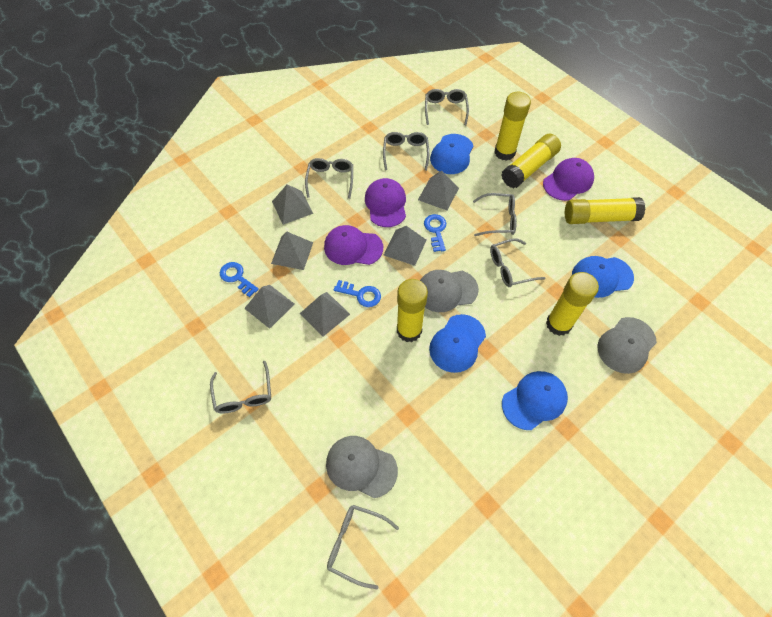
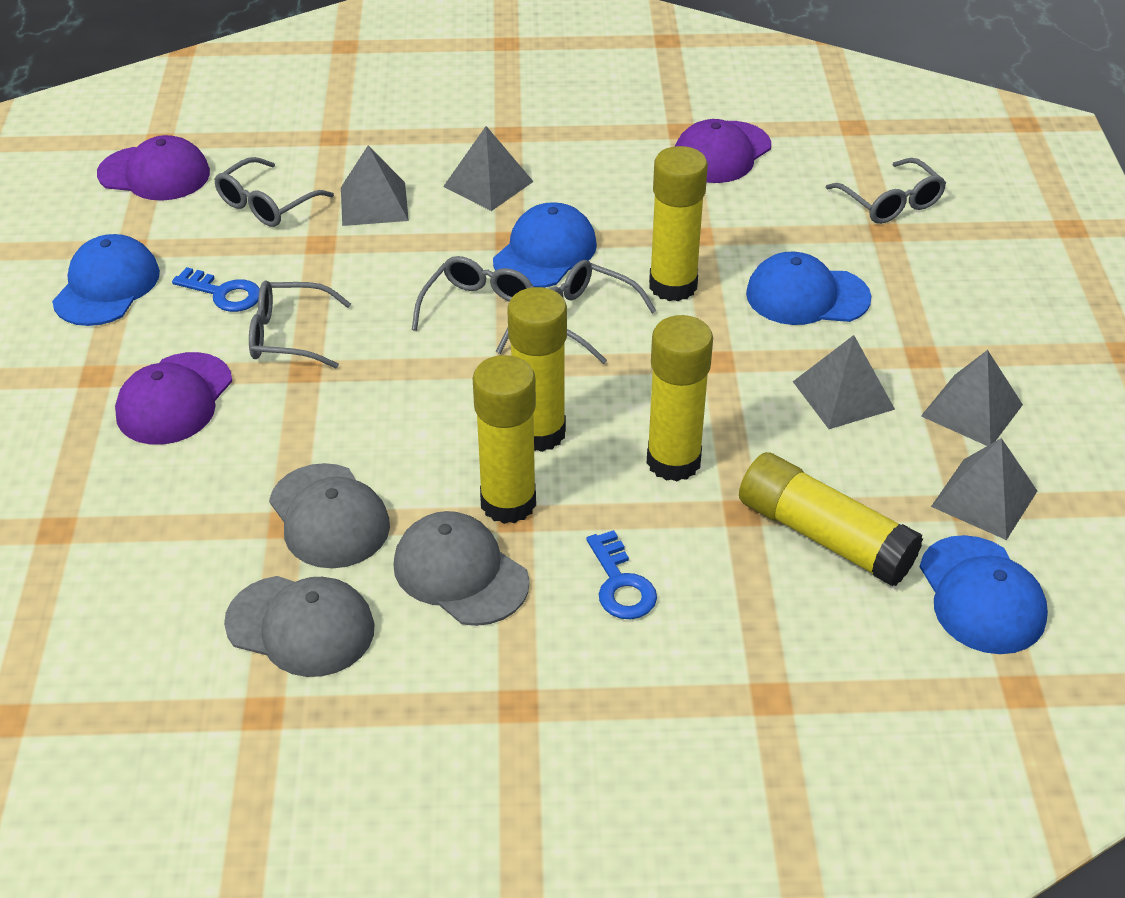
blue key: [220,262,259,297] [334,280,381,307] [424,214,446,252] = 3 -> [172,267,260,312] [586,530,657,619] = 2
grey glasses: [210,361,271,414] [305,158,353,199] [327,505,399,589] [383,132,429,171] [425,89,469,125] [473,193,517,236] [490,238,546,287] = 7 -> [214,157,334,227] [249,280,351,368] [412,256,533,354] [550,260,657,364] [825,158,946,224] = 5
grey pyramid: [244,285,295,329] [271,231,313,270] [272,184,313,225] [300,292,350,337] [384,226,426,266] [418,170,459,210] = 6 -> [341,145,409,226] [443,126,534,211] [793,335,895,429] [921,350,1023,446] [931,438,1037,540] = 5

